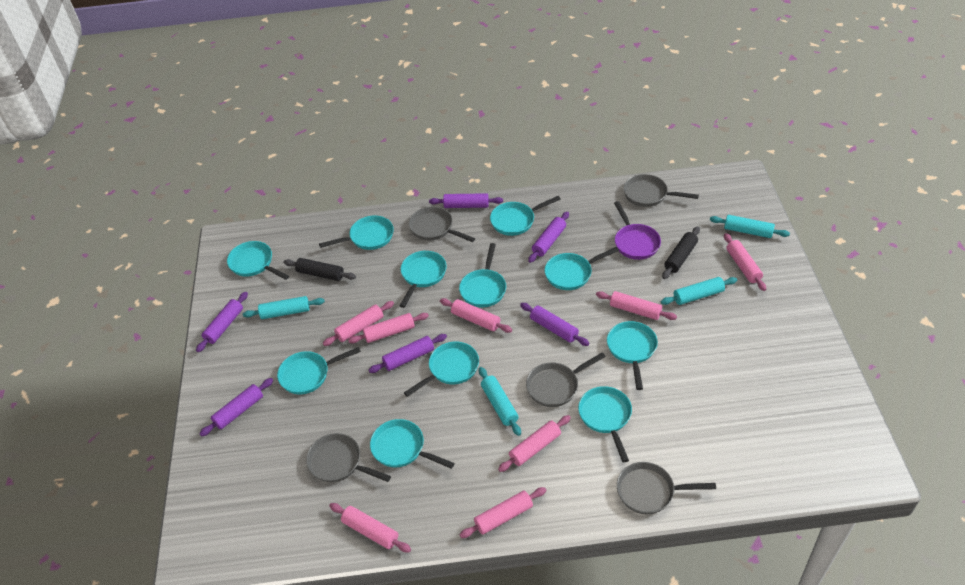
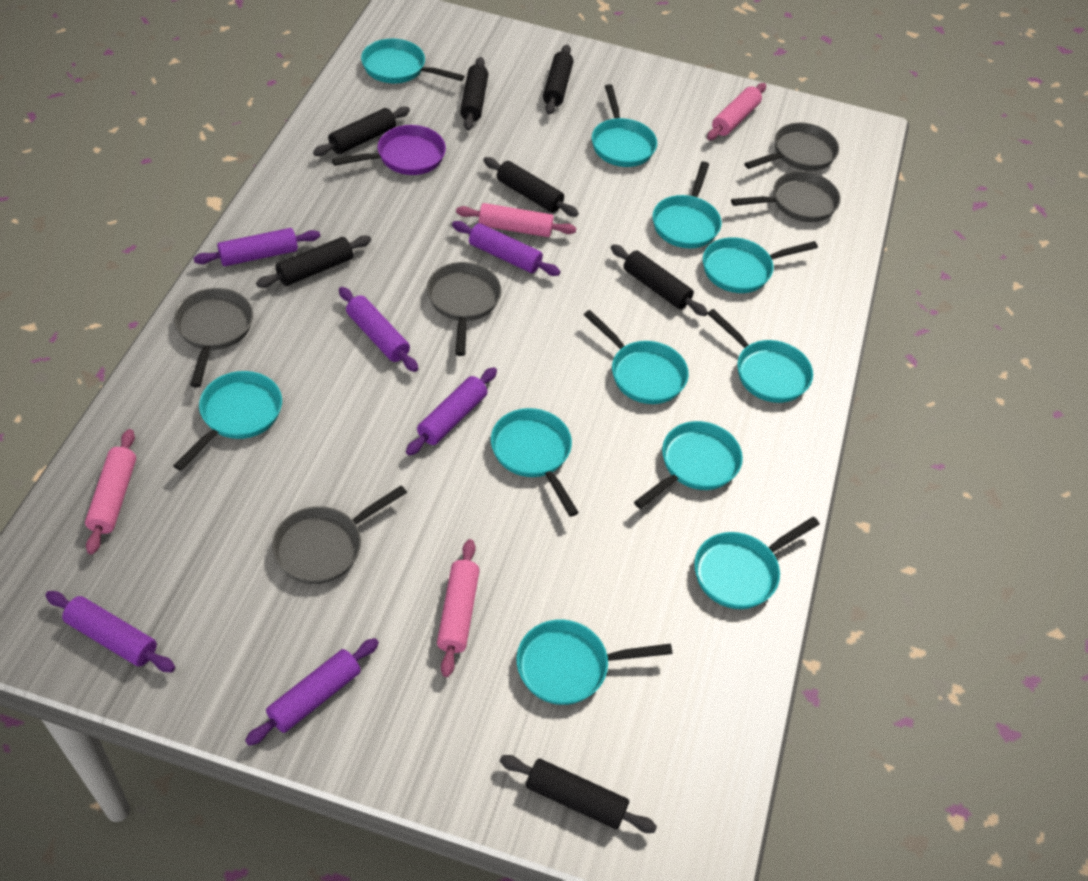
black rolling pin: [283,258,356,281] [662,226,700,279] = 2 -> [256,235,371,288] [313,106,410,156] [460,57,488,130] [483,157,579,217] [500,755,657,833] [543,44,573,114] [611,244,708,316] = 7
pink rolling pin: [323,301,394,346] [329,503,411,552] [348,313,429,344] [440,298,512,333] [459,487,546,538] [498,415,571,472] [596,291,677,320] [724,233,766,291] = 8 -> [85,429,136,555] [437,539,480,677] [456,203,576,237] [707,83,766,140] = 4
turquoise rolling pin: [243,296,325,319] [479,367,521,436] [661,277,737,305] [710,215,790,238] = 4 -> none = 0

